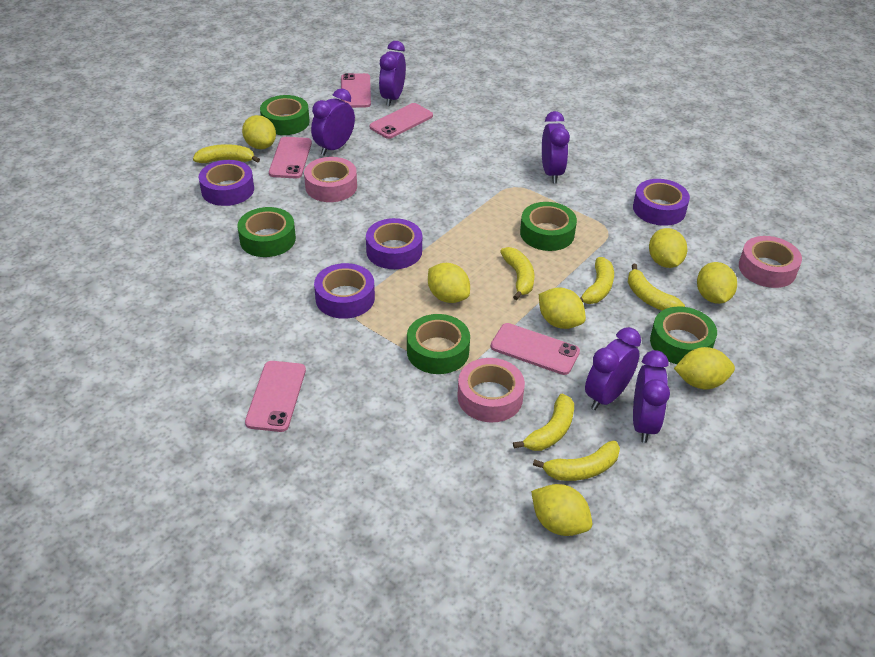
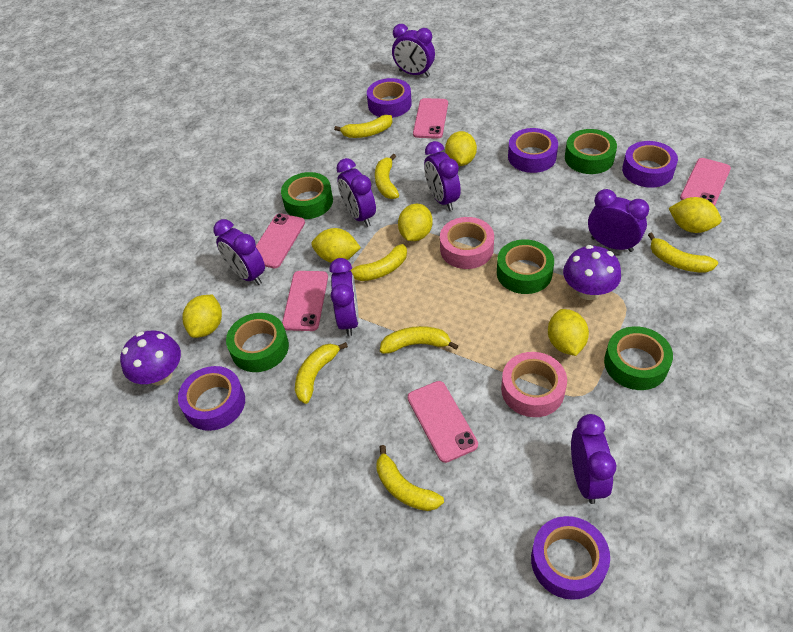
pink tape: [304,157,357,202] [457,358,525,422] [739,236,802,288] = 3 -> [440,217,494,269] [501,352,567,417] = 2
purple clock: [311,88,355,156] [379,41,406,106] [542,111,570,183] [585,327,641,410] [633,350,670,443] = 5 -> [213,219,265,285] [329,258,359,336] [336,158,376,227] [392,24,435,77] [424,141,461,211] [571,414,616,504] [588,189,649,252] = 7
purple mushroom: none = 0 -> [120,331,181,386] [563,245,621,300] = 2
purple tape: [199,160,254,206] [314,263,375,319] [366,218,422,269] [633,179,690,226] = 4 -> [178,366,245,431] [367,78,412,118] [508,128,558,173] [531,516,610,600] [622,141,678,188] = 5
yellow banana: [193,144,260,163] [500,247,535,300] [513,393,574,451] [533,441,620,481] [580,257,614,304] [628,264,685,311] = 6 -> [295,342,348,404] [334,115,393,138] [350,244,407,281] [375,154,399,199] [376,445,444,511] [380,326,459,354] [648,233,718,273] = 7
yellow lemon: [242,115,276,149] [428,263,470,303] [531,484,592,536] [539,288,586,329] [649,228,687,268] [674,347,735,390] [697,262,737,304] = 7 -> [182,295,222,338] [312,228,361,263] [398,204,433,241] [445,131,477,166] [548,309,589,356] [669,197,722,233] = 6

